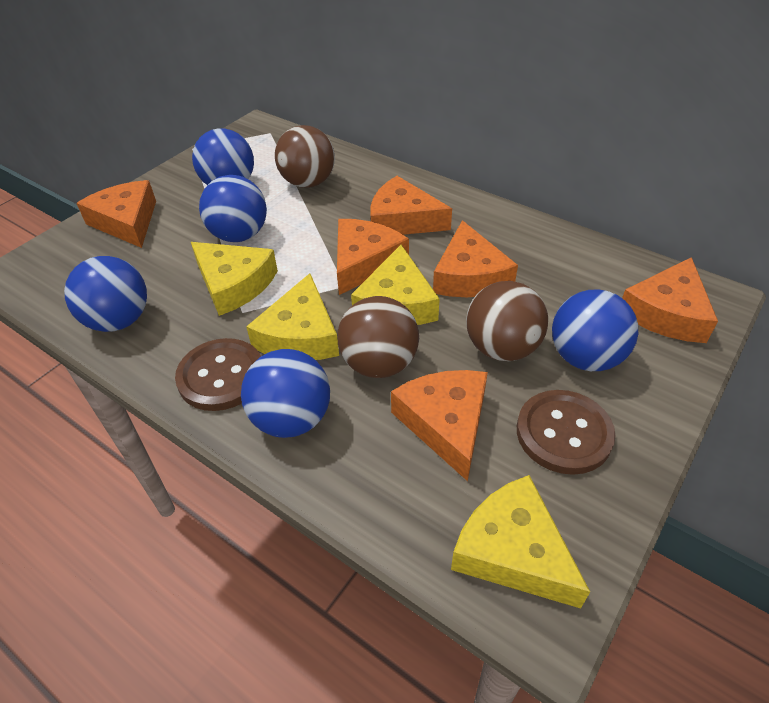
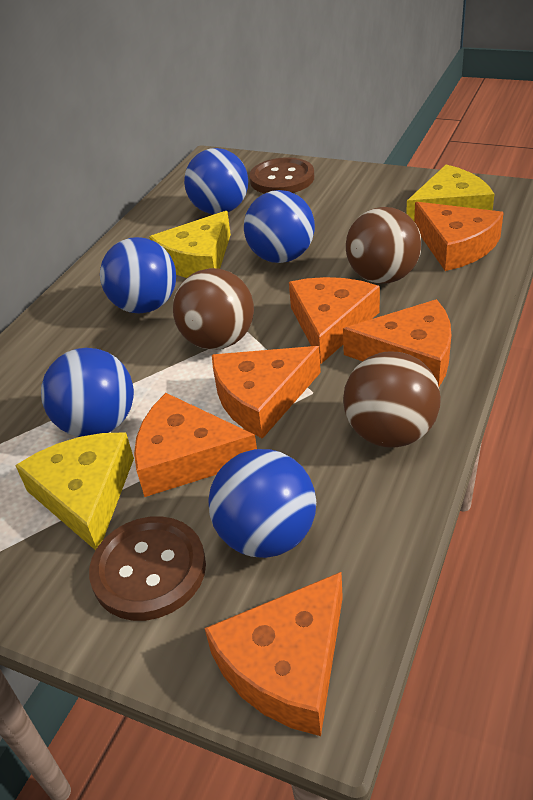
yellow cheese: [191,242,278,316] [246,273,339,360] [351,245,440,325] [451,475,590,609] = 4 -> [15,432,134,550] [149,211,231,278] [406,165,494,221] = 3

